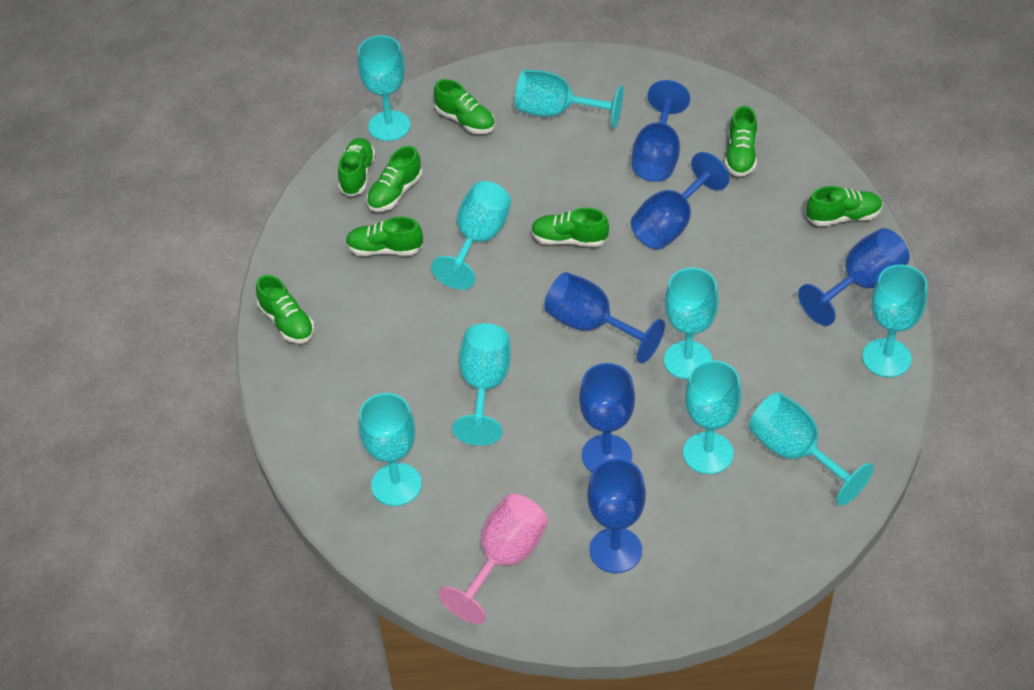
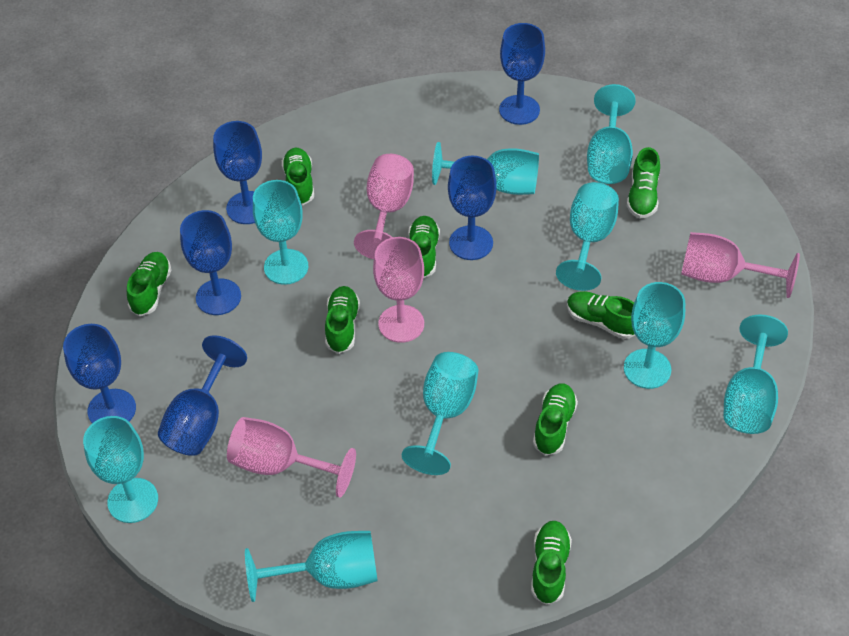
pink goblet: [438,494,548,624] = 1 -> [227,417,356,497] [354,154,414,259] [373,237,424,343] [681,232,800,298] = 4

